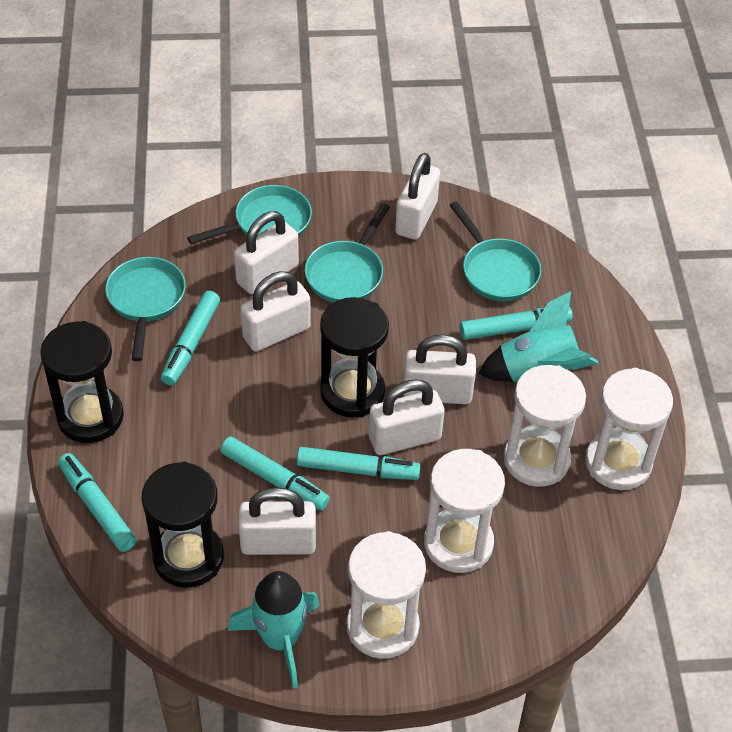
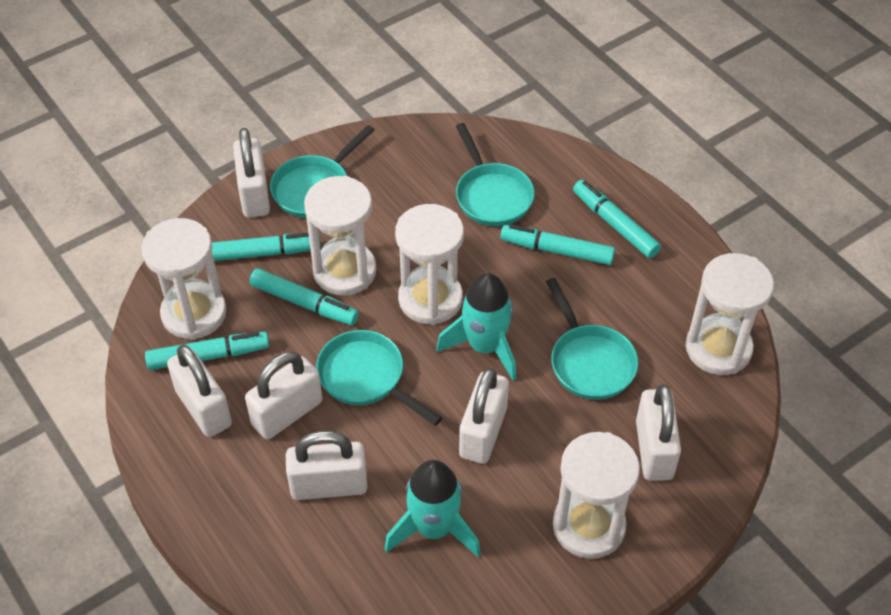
black hourglass: [40,321,124,443] [142,462,224,588] [320,297,389,417] = 3 -> none = 0
white hourglass: [346,531,426,659] [424,449,505,573] [504,365,586,487] [585,368,673,490] = 4 -> [141,218,226,340] [304,176,376,296] [395,204,464,325] [553,432,640,559] [686,253,774,375] = 5

